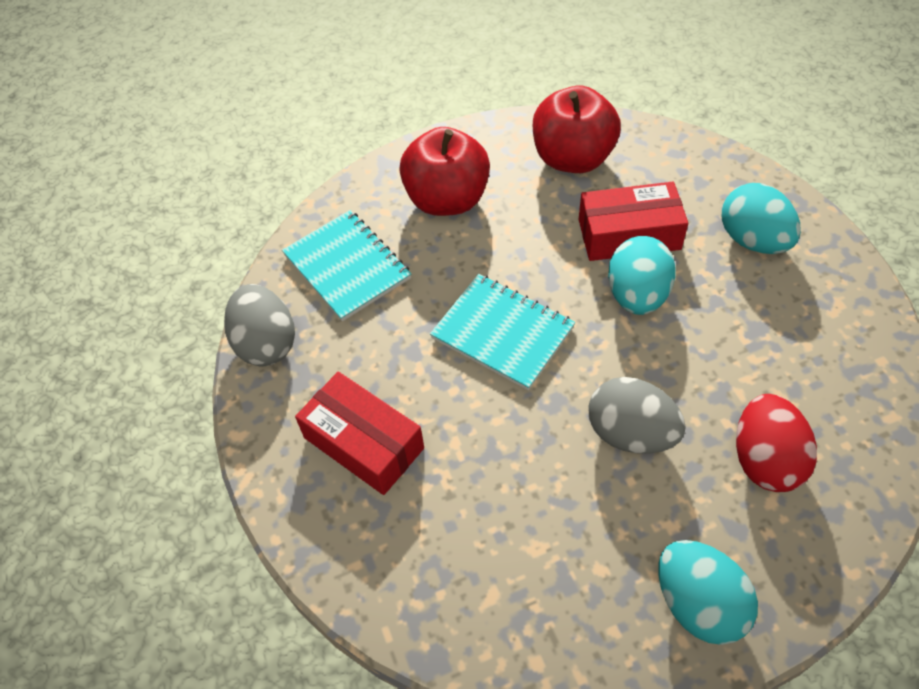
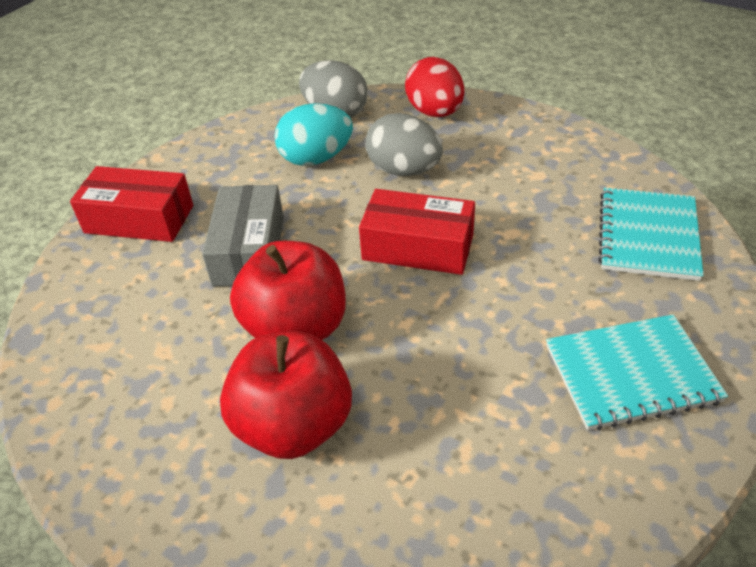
grey box: none = 0 -> [202,185,284,286] = 1
turquoise egg: [608,236,676,315] [658,540,758,645] [721,183,801,254] = 3 -> [274,103,353,166] = 1

